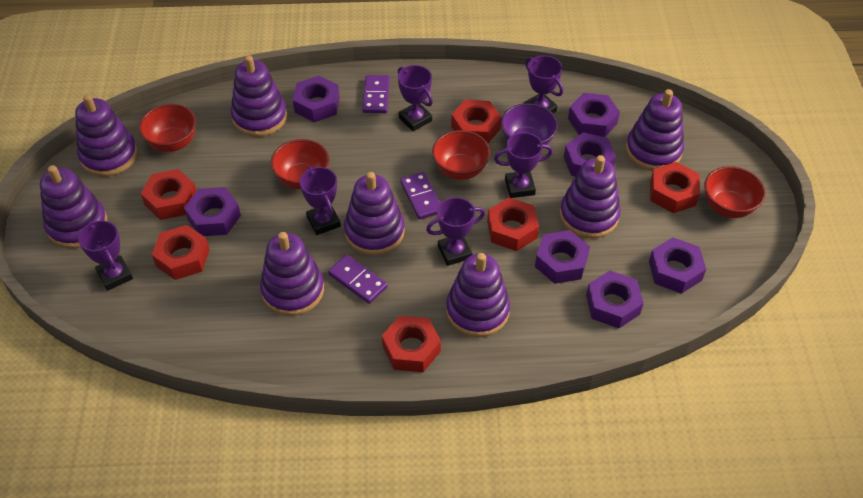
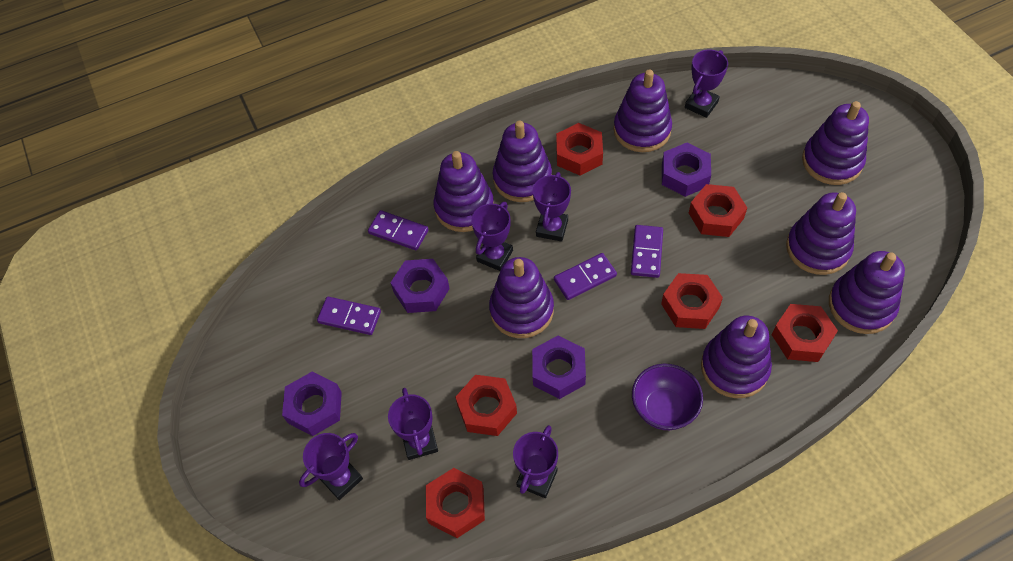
purple domino: [328,255,388,304] [362,75,390,113] [400,172,441,220] = 3 -> [317,296,381,335] [368,210,429,250] [554,253,617,300] [631,225,663,278] = 4
purple nut: [184,187,241,236] [293,76,340,122] [535,230,590,284] [564,132,616,177] [568,93,620,137] [586,271,644,328] [649,238,706,294] = 7 -> [282,372,342,436] [390,259,450,313] [532,335,586,399] [662,143,711,197] = 4
red bowl: [139,104,197,152] [271,139,330,189] [432,130,490,180] [704,166,765,218] = 4 -> none = 0

